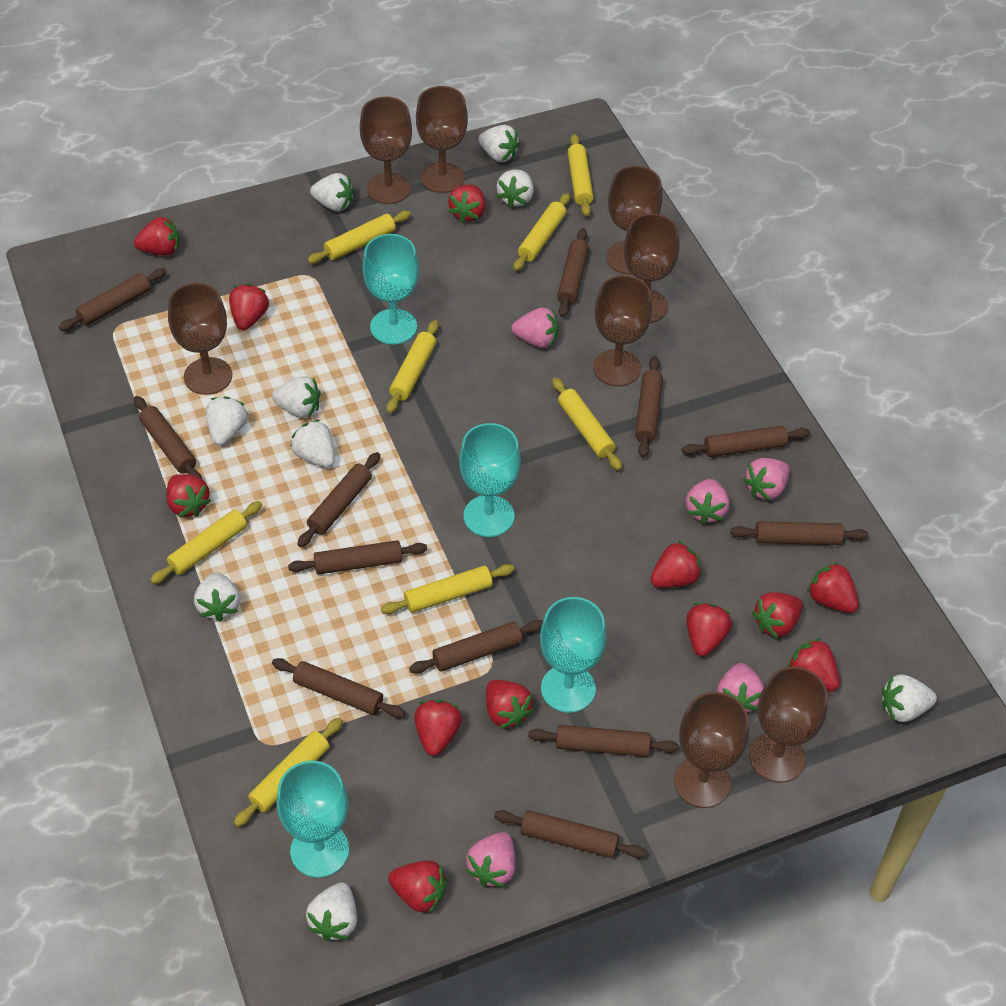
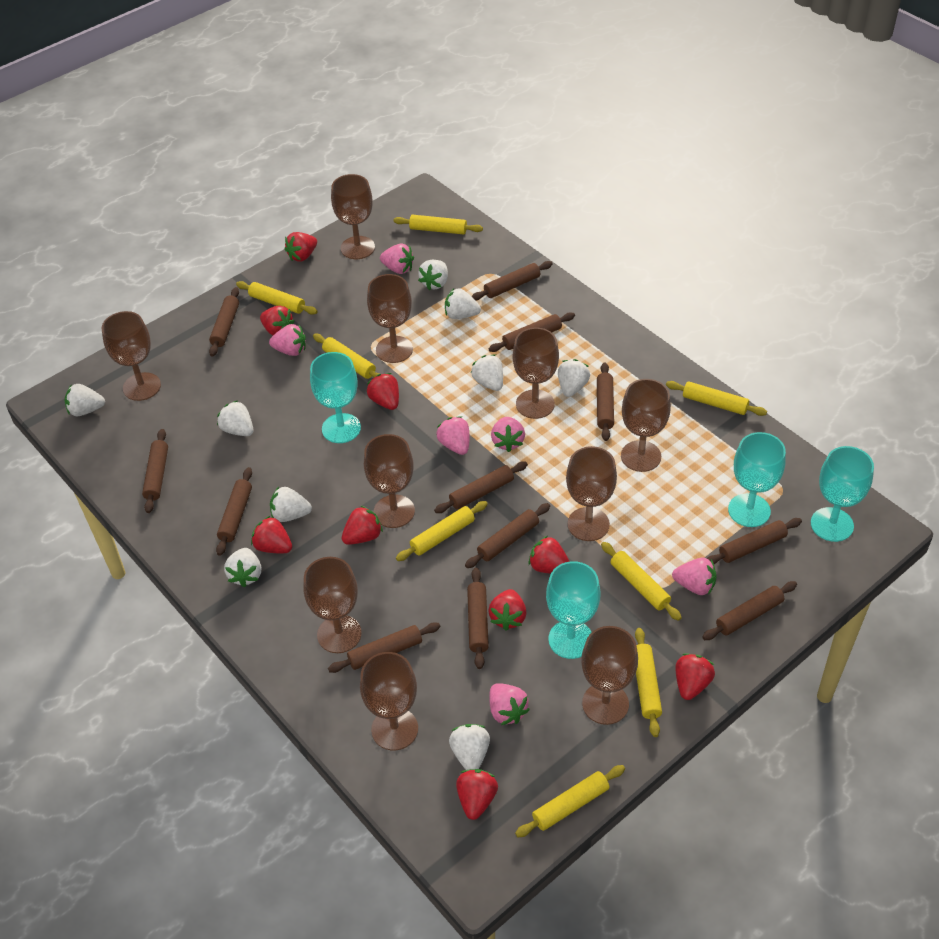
brown goblet: [168,283,232,395] [360,97,412,204] [416,86,468,193] [593,275,652,386] [606,166,662,275] [624,214,680,323] [674,692,749,808] [749,667,828,783] = 8 -> [101,311,161,401] [303,557,362,653] [331,174,375,259] [360,652,418,750] [364,434,415,528] [367,274,413,363] [513,327,559,419] [566,446,617,541] [581,626,638,725] [621,379,671,472] = 10
pink strawberry: [466,832,515,887] [512,308,558,348] [686,479,729,525] [717,663,764,712] [743,458,790,501] = 5 -> [269,324,306,356] [380,244,414,274] [436,416,470,455] [489,683,530,725] [491,417,525,452] [672,558,716,595] = 6
red strawberry: [134,217,180,256] [166,474,211,517] [229,284,269,330] [388,861,447,914] [414,700,462,756] [448,184,486,223] [486,680,534,729] [650,541,702,588] [686,603,732,656] [752,592,803,638] [787,638,840,692] [807,562,859,613] = 12 -> [251,516,292,553] [260,306,295,336] [284,232,317,261] [342,505,383,545] [367,373,399,410] [456,769,498,820] [488,589,527,630] [529,536,570,574] [675,653,715,700] = 9

